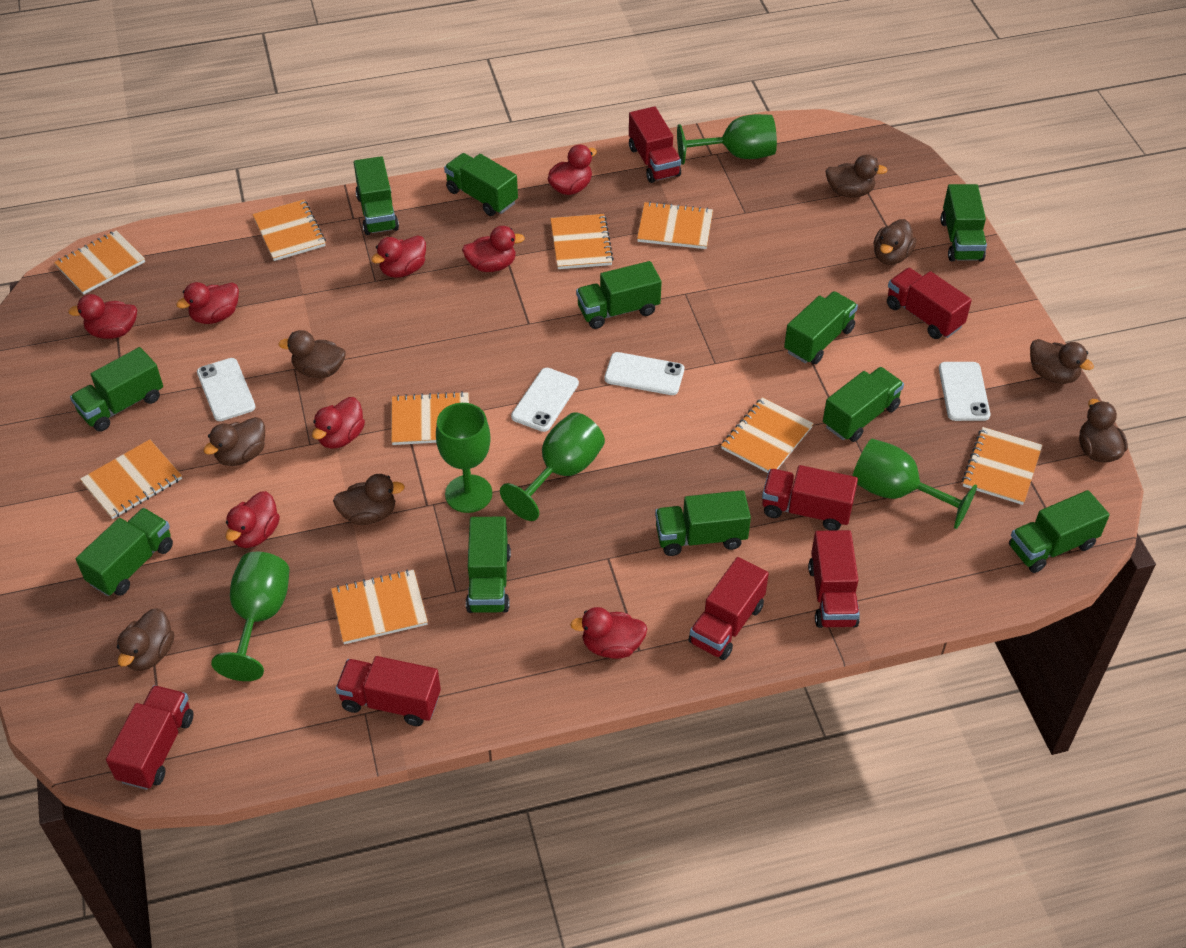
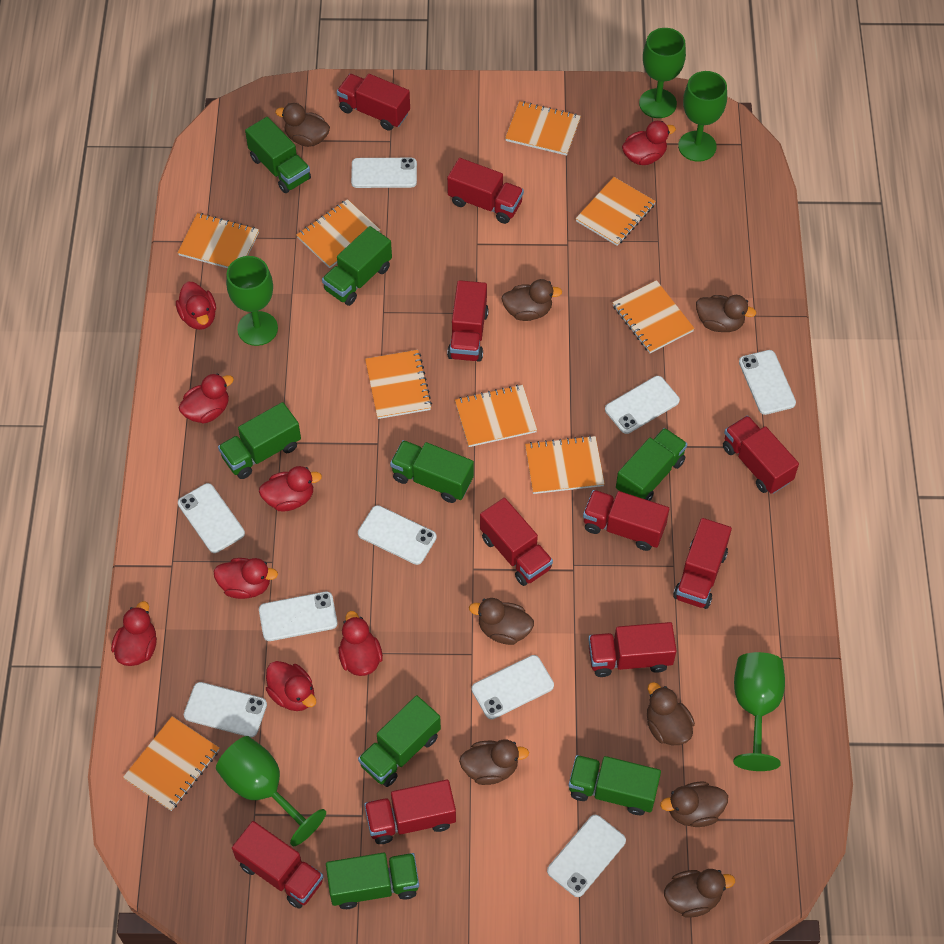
green truck: [70,347,163,432] [76,508,173,596] [354,156,399,235] [444,153,518,216] [466,517,511,613] [576,261,662,329] [655,490,751,556] [784,291,858,364] [823,367,904,442] [941,184,987,262] [1009,490,1110,573] = 11 -> [218,402,301,479] [245,117,311,193] [322,226,392,306] [326,853,419,909] [358,695,441,787] [390,440,474,503] [568,755,661,815] [616,428,687,501] = 8
red truck: [106,685,194,790] [336,656,441,726] [629,106,681,183] [688,557,769,660] [762,465,858,531] [808,530,860,628] [887,268,972,339] = 7 -> [232,821,323,909] [337,74,410,131] [364,780,456,844] [447,158,524,224] [447,280,489,362] [480,498,553,586] [583,490,669,551] [588,622,677,677] [673,518,732,609] [723,415,799,494] = 10
white phone: [197,358,256,421] [511,368,579,432] [604,352,684,395] [939,362,990,421] = 4 -> [178,483,245,553] [184,682,267,737] [259,592,338,641] [351,158,417,188] [358,505,437,565] [472,655,554,719] [547,815,626,897] [605,376,680,434] [739,350,796,415] = 9

